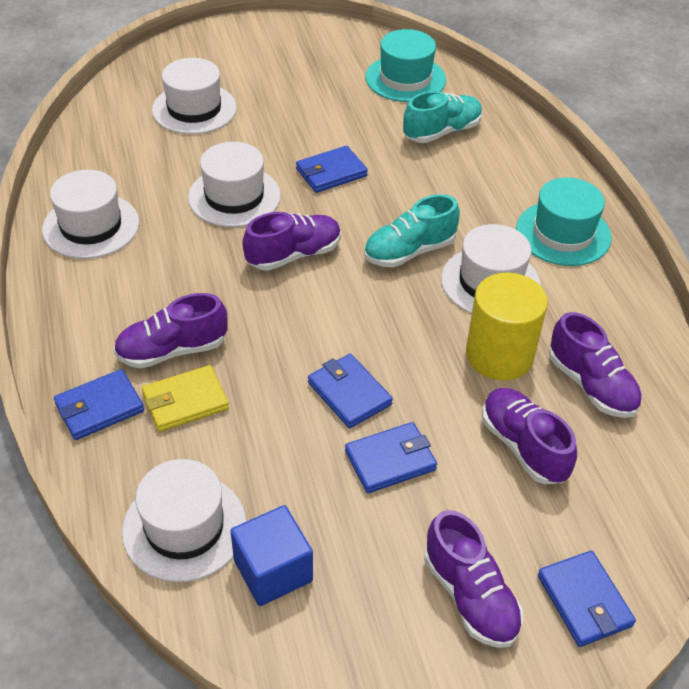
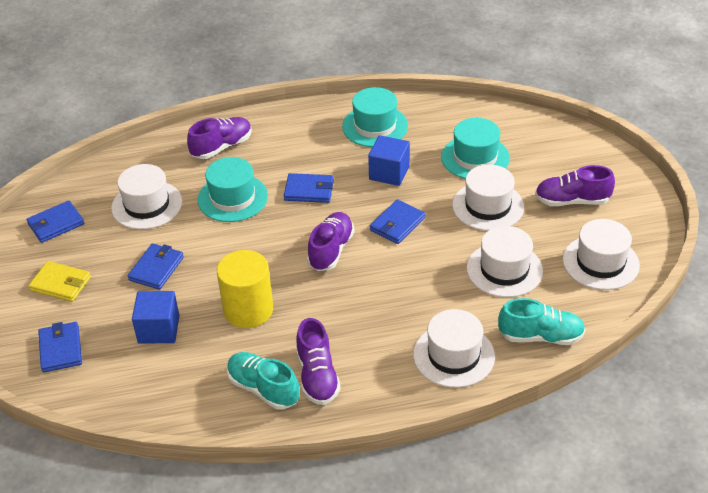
blue cube: [231,505,313,606] = 1 -> [132,291,180,344] [368,135,410,186] = 2
purple shoe: [114,293,228,368] [243,212,341,271] [424,510,523,648] [482,388,577,484] [549,312,642,418] = 5 -> [187,117,252,159] [296,318,341,405] [307,212,354,271] [535,165,615,206] = 4
turquoise hat: [365,29,446,102] [516,177,612,266] = 2 -> [198,157,268,222] [342,87,408,147] [441,118,510,179] = 3

